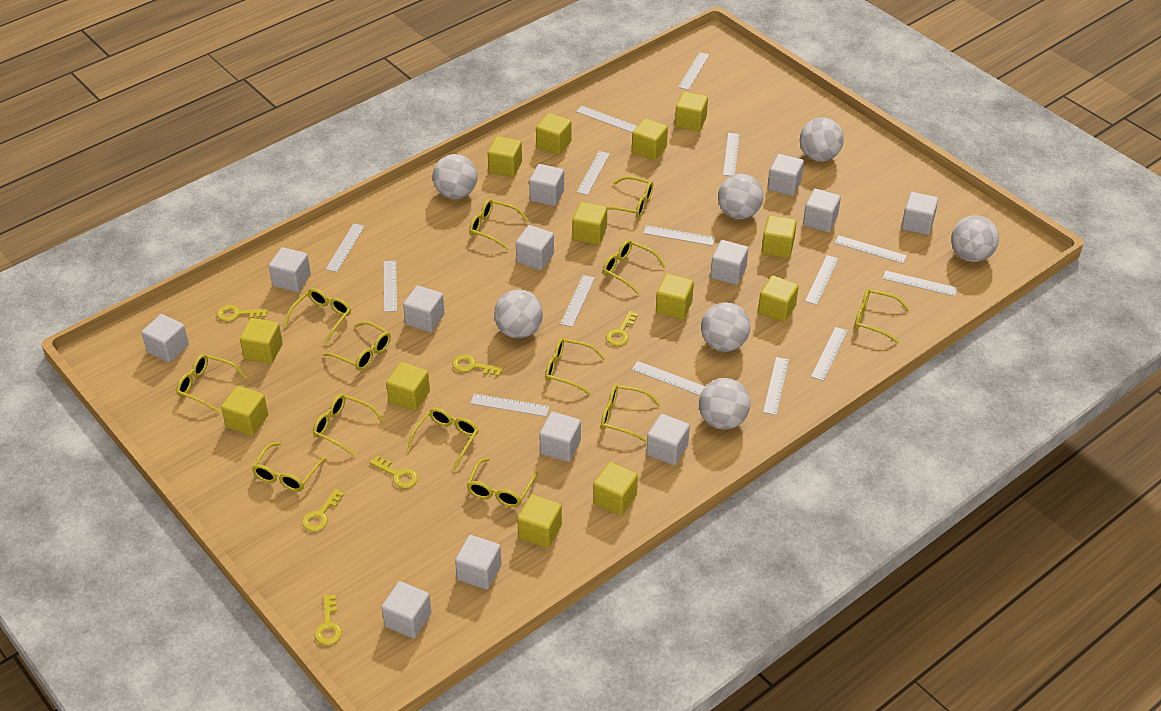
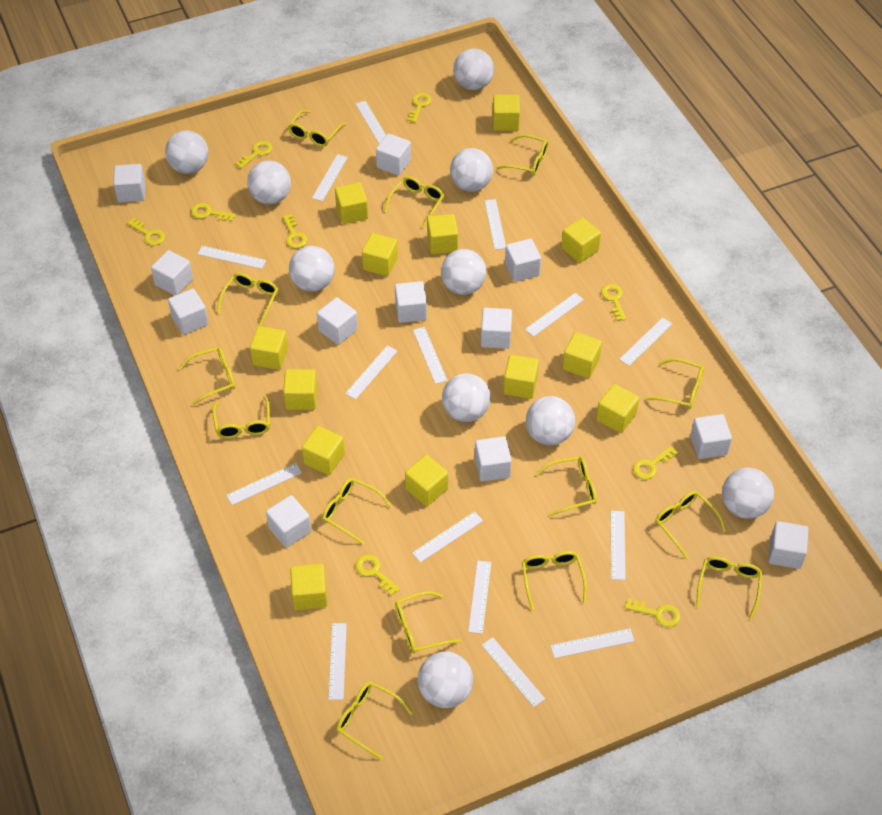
white ball: [433,154,477,199] [494,289,543,338] [699,378,751,430] [701,302,750,352] [718,174,763,219] [800,117,844,161] [951,215,999,262] = 7 -> [165,130,208,174] [247,161,291,204] [289,246,335,292] [418,651,473,708] [441,249,486,295] [442,373,491,422] [450,148,493,192] [453,49,494,90] [526,396,575,445] [722,468,774,519] = 10
white cube: [141,314,189,363] [269,247,311,292] [382,581,431,638] [403,285,445,332] [455,535,502,590] [516,225,554,270] [529,164,564,206] [539,412,581,462] [646,414,690,465] [711,240,748,285] [768,154,804,196] [803,189,841,232] [902,192,938,235] = 13 -> [113,164,145,202] [151,250,193,296] [168,289,209,335] [266,495,311,548] [317,297,358,345] [376,133,411,176] [395,281,427,323] [475,436,512,482] [481,308,512,349] [505,239,541,282] [690,414,732,459] [768,521,809,569] = 12
yellow glasses: [176,354,247,413] [252,442,327,491] [284,288,351,345] [313,394,384,456] [323,321,391,370] [407,408,478,470] [466,458,538,507] [469,199,529,250] [545,338,605,395] [601,384,661,443] [603,240,666,295] [607,176,653,218] [854,289,910,343] = 13 -> [179,347,235,405] [212,396,270,439] [217,273,278,326] [288,110,346,147] [322,478,392,545] [337,681,413,760] [384,176,444,228] [395,591,461,653] [496,134,549,176] [522,551,587,610] [536,456,597,517] [646,358,704,409] [655,491,726,558] [696,556,763,619] = 14
yellow key: [217,305,268,322] [302,489,345,532] [315,595,342,645] [370,455,418,489] [452,354,503,376] [606,311,638,346] = 6 -> [127,218,165,245] [191,203,236,222] [235,141,272,169] [283,214,307,248] [356,555,400,596] [408,93,432,123] [601,284,626,321] [625,598,681,627] [633,446,678,479] = 9

